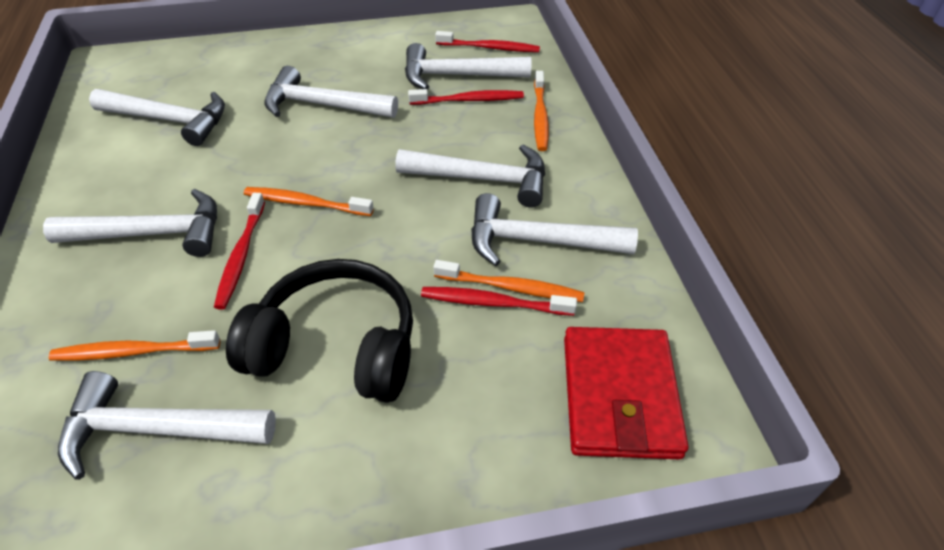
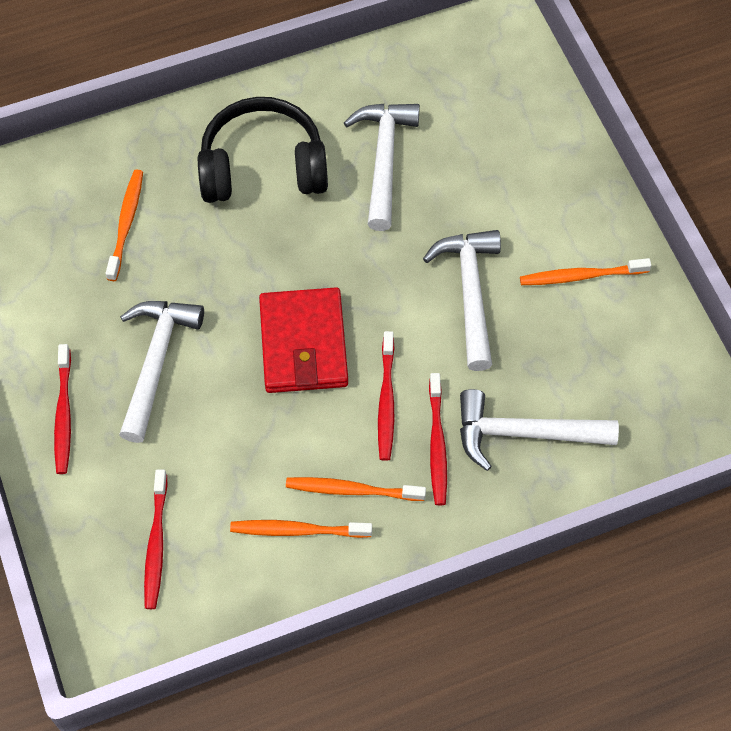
white hammer: [43,189,217,257] [58,371,276,480] [89,89,225,146] [264,66,398,118] [395,145,545,208] [405,43,531,90] [471,193,638,266] = 7 -> [119,301,204,443] [344,104,420,231] [423,230,501,371] [460,389,619,471] = 4

